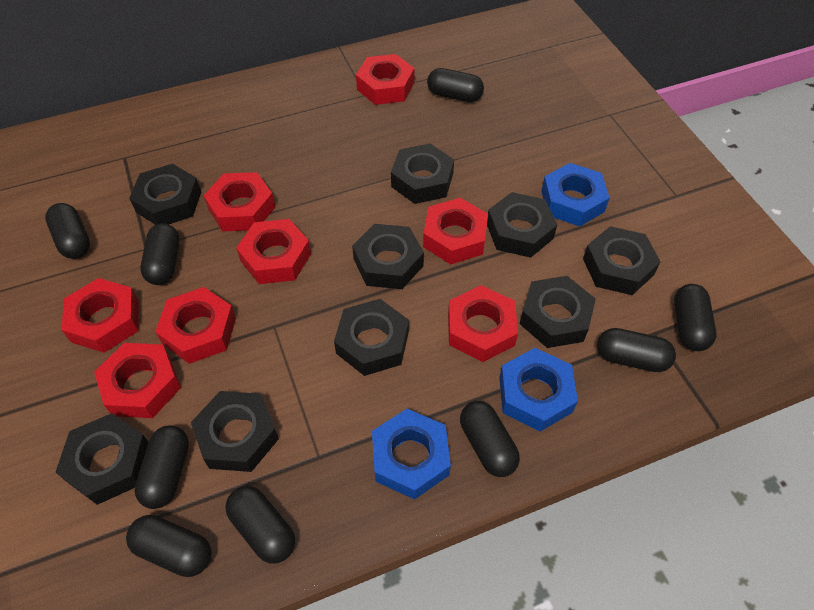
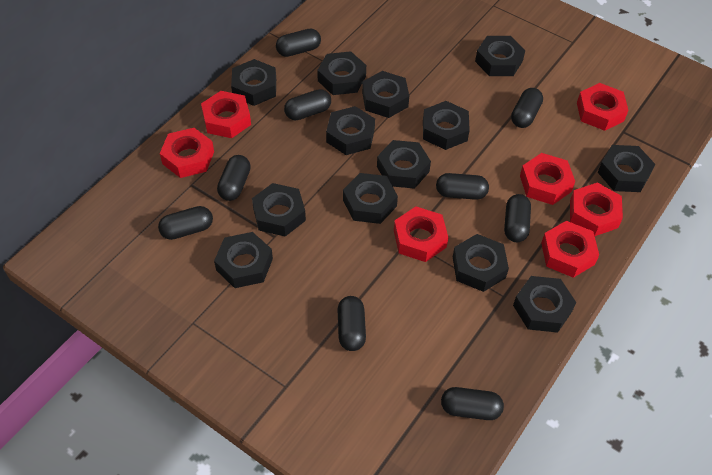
black nut: [56,413,149,505] [129,164,201,225] [191,391,279,472] [334,299,409,376] [352,224,424,289] [391,143,454,204] [487,192,557,258] [520,276,596,348] [583,226,661,295] = 9 -> [214,232,273,288] [231,59,276,106] [252,183,306,236] [317,51,366,95] [326,106,375,155] [343,173,398,224] [362,71,409,118] [377,140,431,189] [423,101,470,150] [453,234,509,292] [475,36,525,76] [513,276,576,333] [598,145,655,192] = 13
blue nut: [372,409,451,500] [499,348,578,432] [541,163,610,227] = 3 -> none = 0
red nut: [61,278,139,353] [94,343,181,418] [155,287,236,364] [204,172,275,231] [236,219,311,284] [356,54,414,105] [423,198,488,264] [448,285,518,362] = 8 -> [160,128,214,178] [201,91,251,138] [394,206,449,262] [520,153,575,205] [541,221,599,278] [570,183,623,236] [577,83,629,131] = 7

